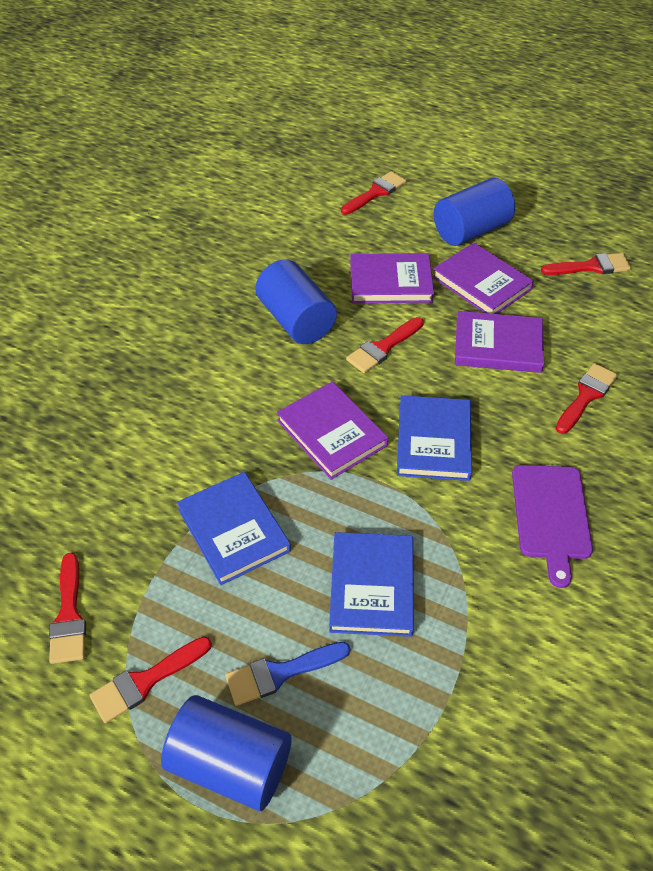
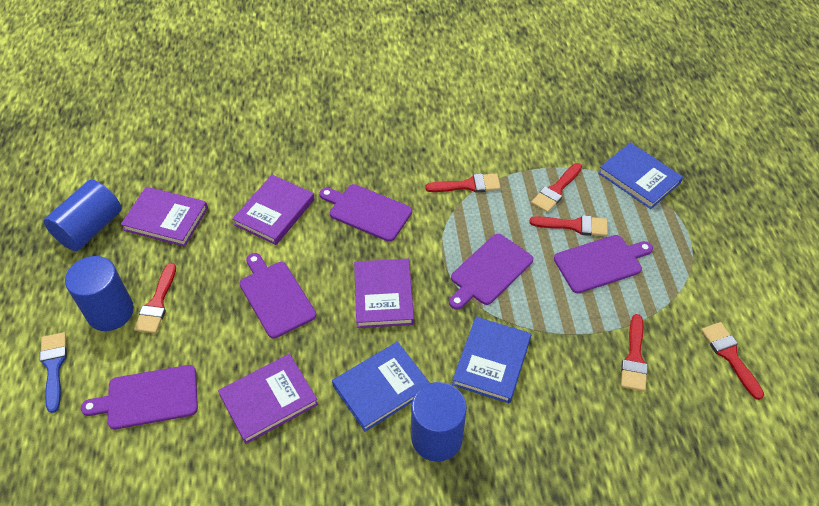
purple cutting board: [512,465,593,588] = 1 -> [81,365,198,429] [240,253,316,339] [319,184,412,242] [449,234,533,310] [554,235,653,293] = 5

